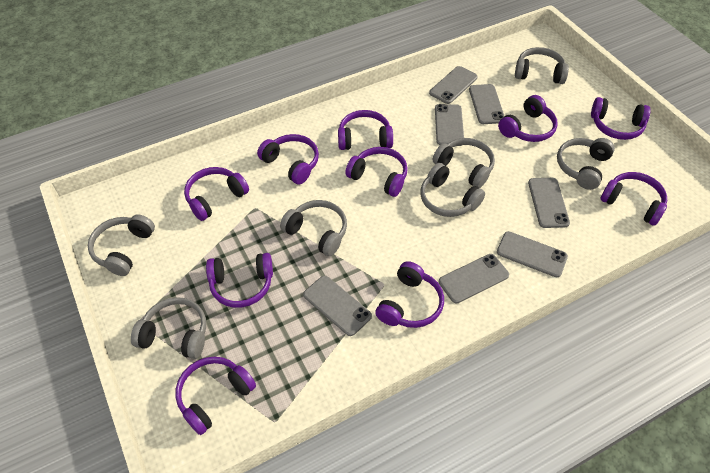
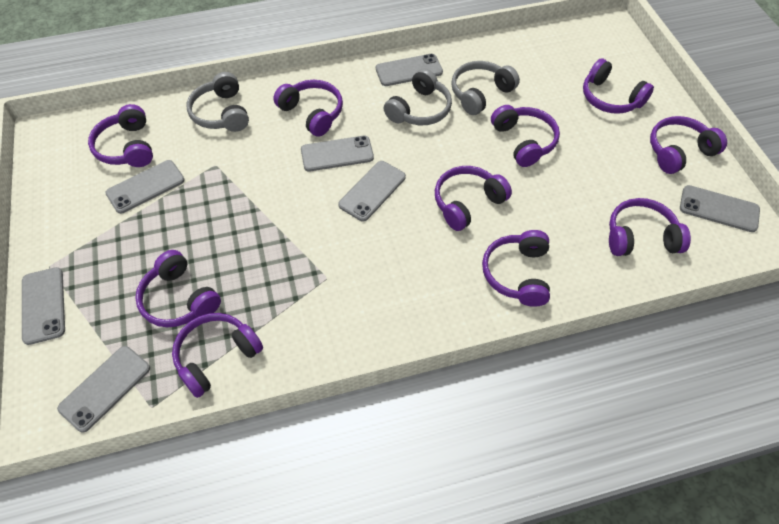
grey headphones: [88,214,155,276] [131,297,206,359] [280,200,347,256] [420,163,485,217] [433,138,495,188] [515,47,569,84] [557,138,615,190] = 7 -> [186,72,249,132] [384,68,452,125] [451,61,520,115] = 3

